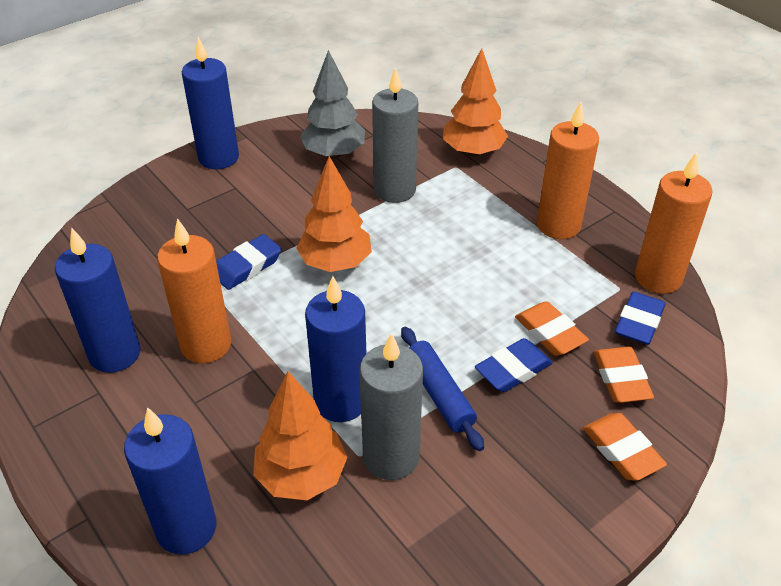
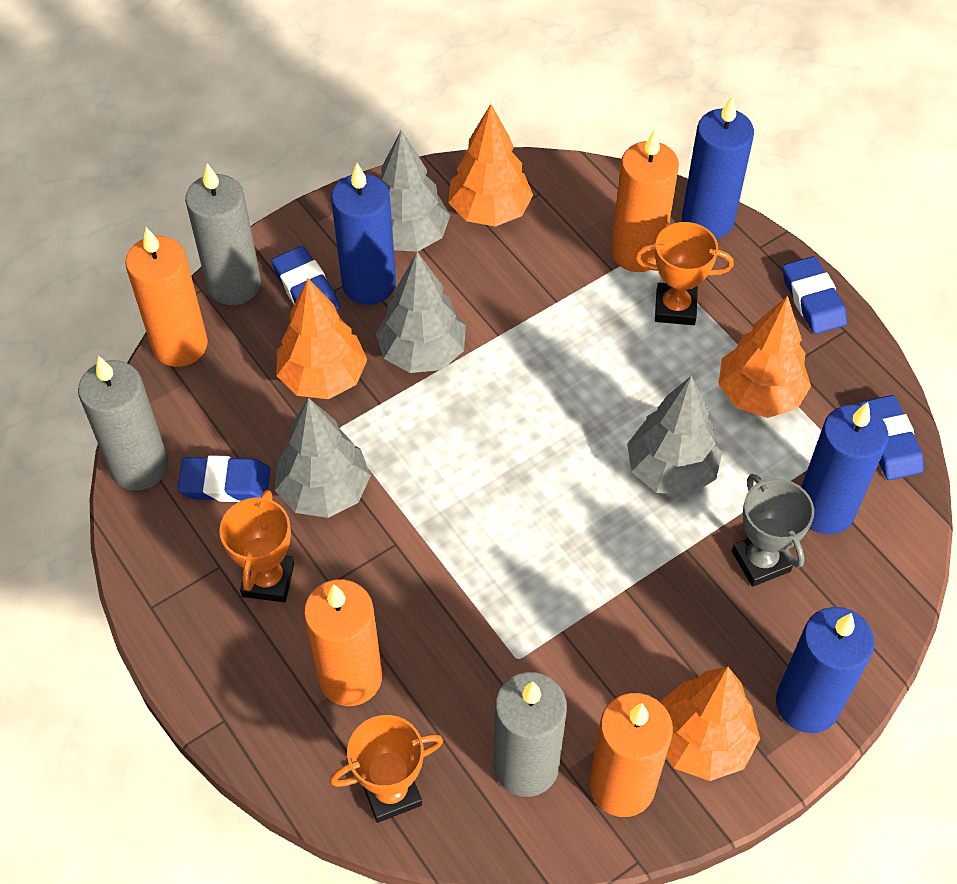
blue eraser: [216,234,282,290] [475,338,553,392] [615,292,665,345] = 3 -> [178,455,270,502] [272,246,340,311] [782,256,847,334] [859,395,924,480] = 4
blue rolling pin: [401,327,484,451] = 1 -> none = 0
grey candle: [360,333,423,480] [372,67,418,203] = 2 -> [78,356,168,490] [185,163,261,305] [494,672,567,797] = 3
grey tree: [300,50,365,159] = 1 -> [275,398,371,518] [376,252,466,373] [381,130,450,252] [627,376,722,496] = 4
grey trophy: none = 0 -> [732,474,814,587] = 1
orange candle: [157,218,231,363] [537,102,599,239] [635,152,713,294] = 3 -> [125,227,208,367] [304,580,382,706] [590,693,673,817] [611,129,679,272] = 4
orange eraser: [515,301,589,356] [583,413,667,481] [594,347,654,403] = 3 -> none = 0
orange tree: [253,371,348,500] [296,156,372,272] [443,48,508,157] = 3 -> [276,278,367,399] [448,104,533,227] [660,666,760,781] [718,296,811,418] = 4
orange trophy: none = 0 -> [219,490,294,602] [330,715,443,823] [635,222,734,325] = 3

